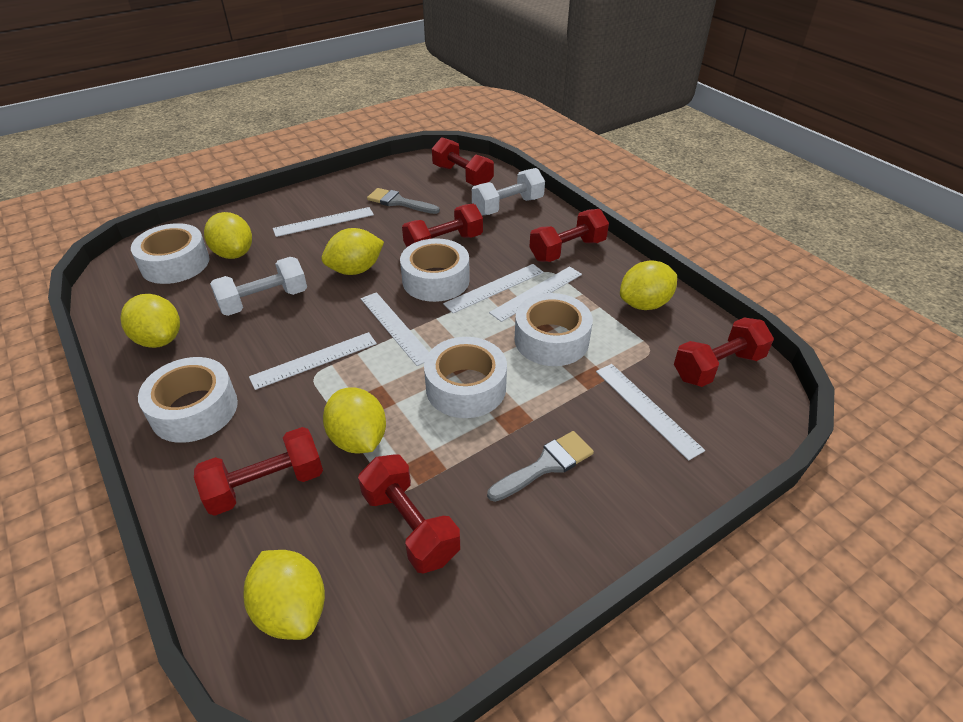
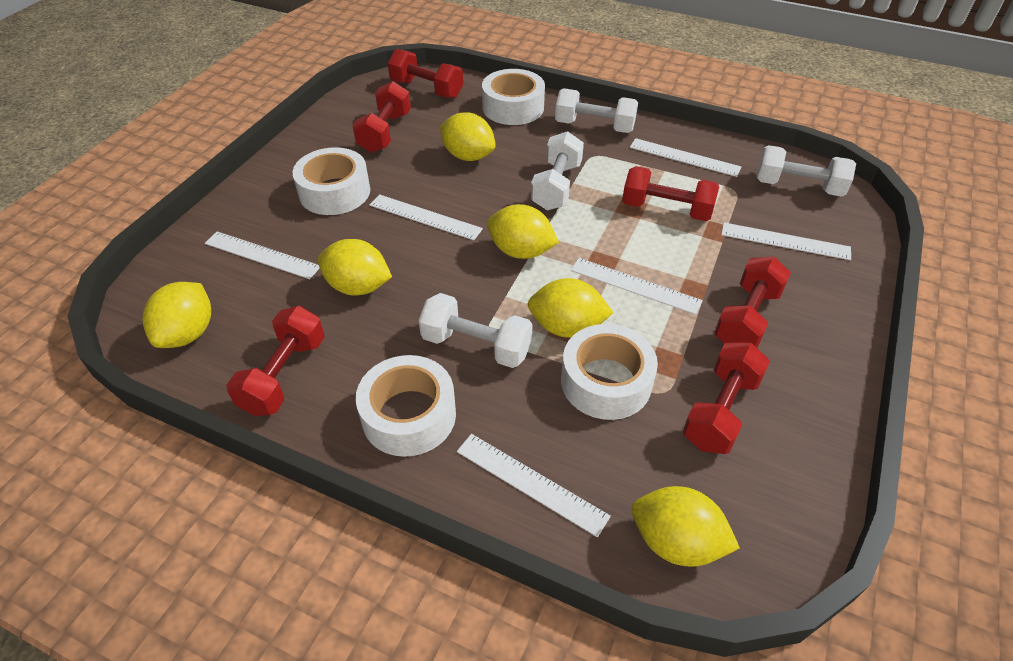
grey brush: [367,188,440,214] [487,431,594,502] = 2 -> none = 0
white dumbbell: [210,257,307,316] [472,168,545,215] = 2 -> [418,293,532,368] [531,131,584,210] [555,88,638,133] [756,145,856,197] = 4
white tape: [131,223,210,284] [138,357,238,443] [400,238,470,302] [424,337,507,418] [514,293,593,366] = 5 -> [293,147,370,215] [356,355,456,457] [482,69,545,125] [561,324,658,420] = 4

